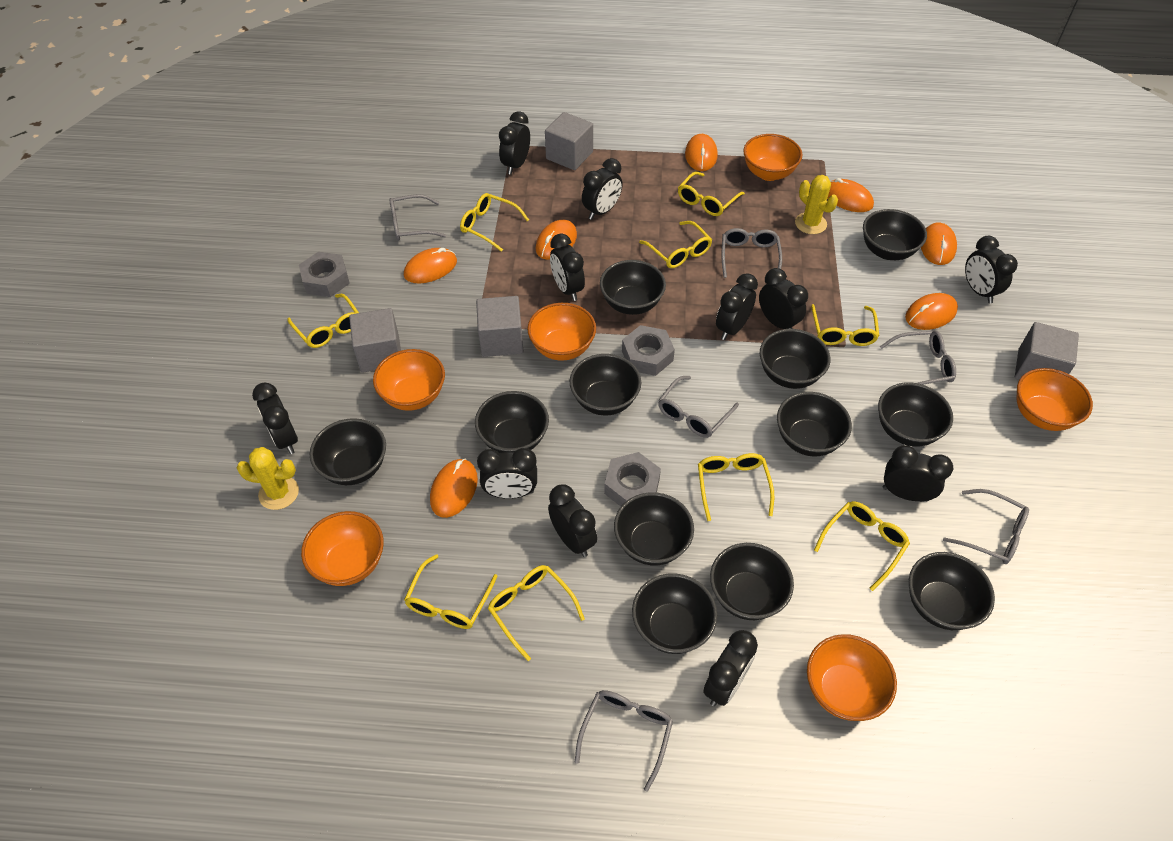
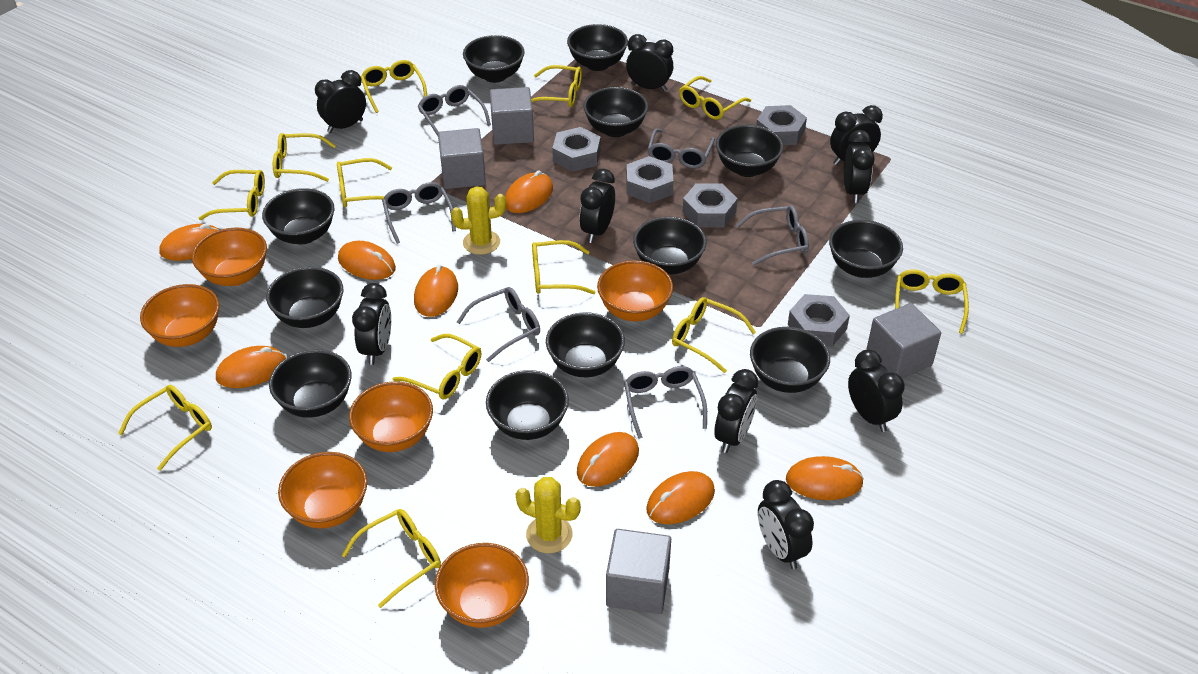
black clock: [252,383,298,454] [477,448,537,499] [499,111,530,175] [548,485,597,557] [550,233,585,301] [582,158,623,220] [703,630,758,706] [716,273,758,340] [759,268,808,329] [883,445,953,501] [965,236,1018,304] = 11 -> [315,70,366,133] [352,283,391,365] [579,169,615,243] [626,34,673,92] [714,369,758,453] [758,480,814,570] [830,105,883,165] [844,130,875,203] [848,350,905,432] = 9
grey nut: [299,252,350,297] [604,452,661,507] [622,325,675,376] = 3 -> [552,127,601,172] [626,156,673,203] [683,183,738,227] [756,105,807,145] [788,294,850,346] = 5
orange mouse: [404,248,457,284] [430,459,478,518] [535,220,577,260] [685,134,718,171] [827,178,874,212] [905,293,958,330] [921,223,957,265] = 7 -> [159,224,220,261] [216,346,286,388] [338,241,396,280] [414,265,458,317] [505,170,553,213] [577,432,639,487] [646,471,715,524] [786,456,864,500] = 8
yellow glasses: [287,294,359,348] [404,554,497,629] [460,193,529,252] [488,565,585,661] [639,221,712,268] [678,171,745,216] [698,453,774,521] [811,304,879,346] [814,501,910,591] = 9 -> [118,385,212,471] [199,170,265,220] [273,133,336,182] [337,158,392,207] [341,509,441,608] [361,60,427,113] [392,334,481,399] [531,65,582,107] [532,240,595,294] [672,297,756,373] [679,76,751,120] [895,270,969,334] = 12

